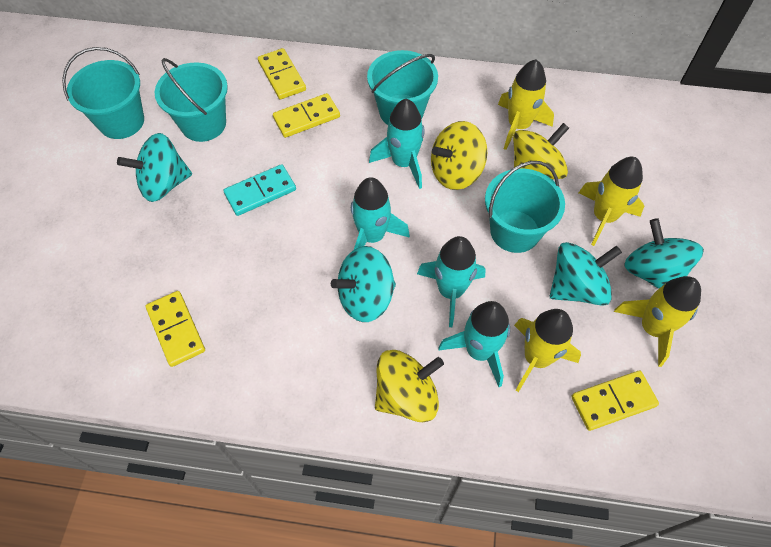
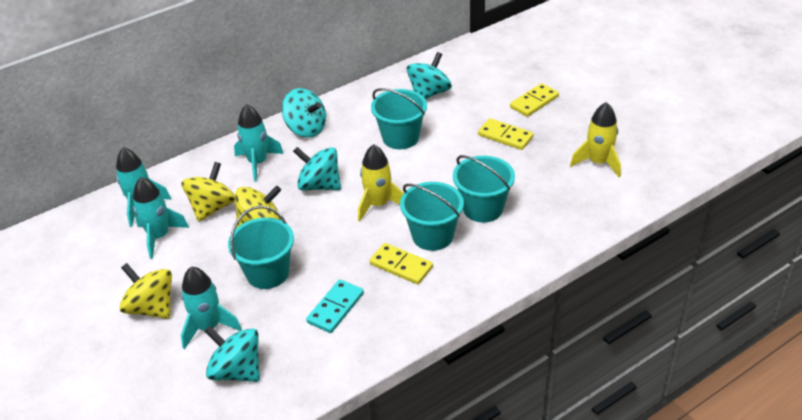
yellow domino: [146,291,205,367] [258,48,306,99] [273,93,340,138] [571,370,659,431] = 4 -> [370,243,433,284] [478,118,533,150] [510,83,559,117] = 3
yellow rocket: [498,59,554,150] [514,309,581,392] [579,157,644,246] [614,276,701,367] = 4 -> [358,144,404,221] [570,102,621,177] = 2

